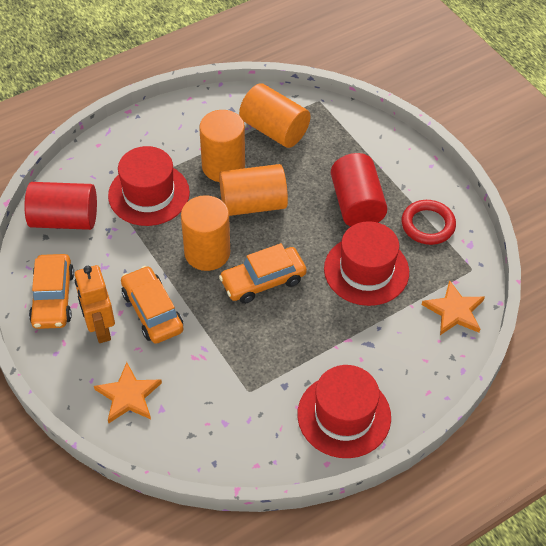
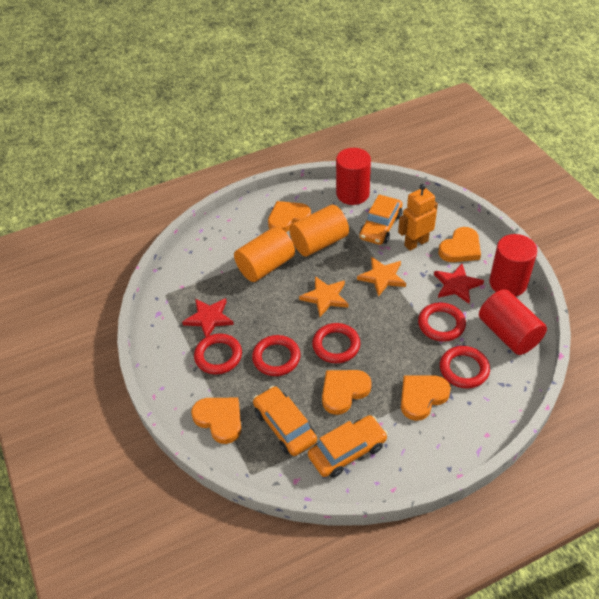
orange cylinder: [181,195,230,271] [199,110,245,182] [219,164,288,216] [239,83,311,148] = 4 -> [234,226,295,282] [289,205,349,257] = 2
orange heart: none = 0 -> [191,398,241,444] [268,201,311,232] [322,370,372,415] [401,375,451,421] [438,227,481,262] = 5
red cylinder: [24,182,97,230] [331,153,388,227] = 2 -> [336,148,371,205] [479,289,547,355] [489,234,537,297] = 3
red hat: [108,146,190,226] [297,365,391,458] [324,221,409,306] = 3 -> none = 0
red ring: [402,200,456,245] = 1 -> [194,334,242,374] [252,335,300,376] [312,323,360,363] [418,302,466,342] [440,346,490,388] = 5
red star: none = 0 -> [182,298,234,337] [434,264,484,304] = 2

